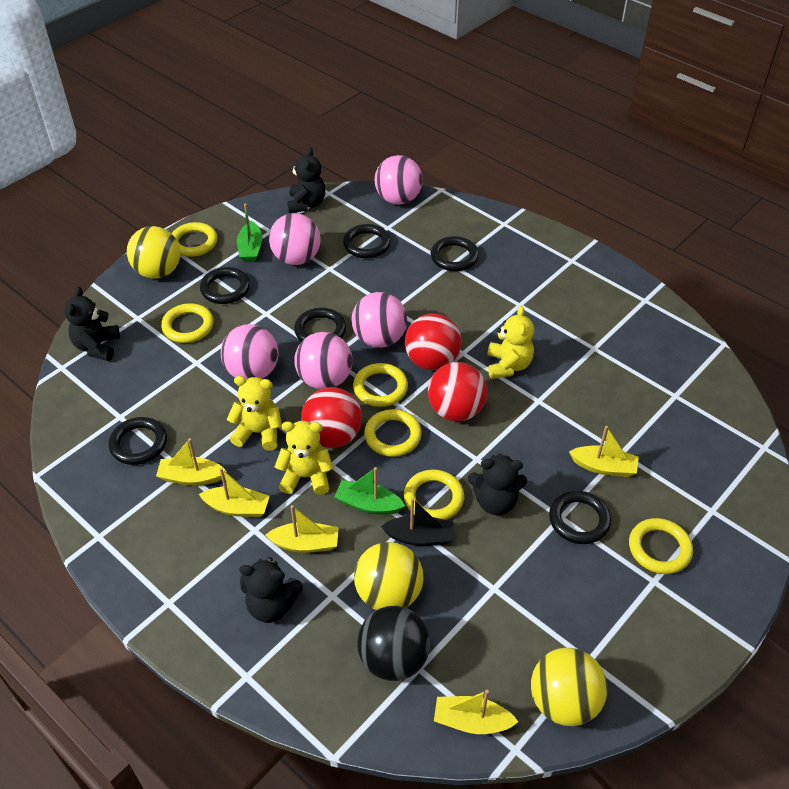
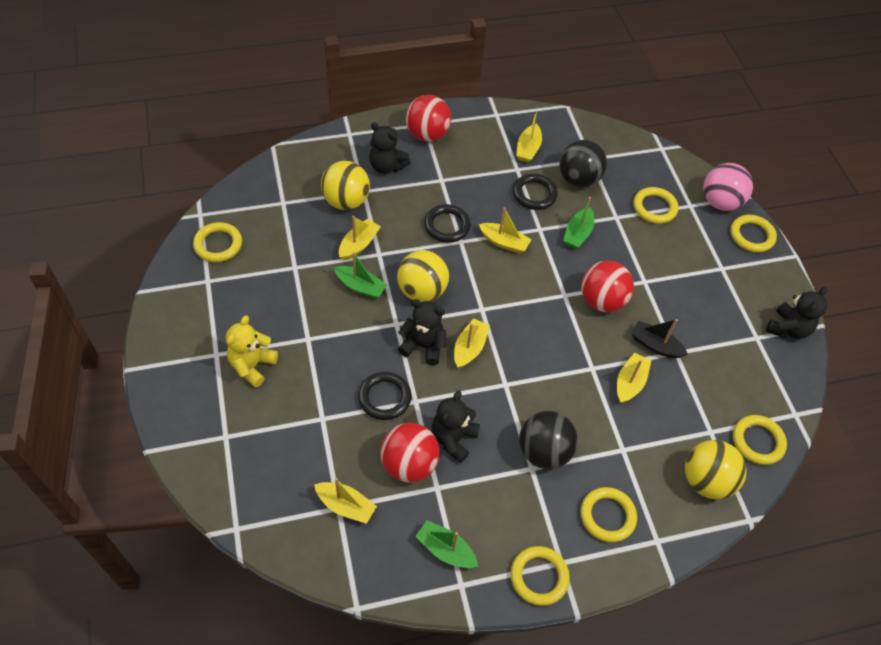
black ball: [357,606,430,681] = 1 -> [519,411,578,469] [559,140,607,188] = 2
black ring: [108,417,167,465] [200,267,250,304] [294,308,346,342] [343,224,391,258] [431,236,479,271] [549,490,611,544] = 6 -> [358,372,412,420] [424,204,471,243] [513,174,558,210] = 3
green boat: [237,204,262,262] [335,467,405,515] = 2 -> [334,252,387,299] [415,520,478,568] [563,197,594,249] = 3
pink ball: [221,324,279,379] [269,213,321,265] [294,332,352,389] [352,292,407,348] [375,155,423,205] = 5 -> [703,163,753,211] = 1
yellow boat: [156,438,227,486] [199,468,270,517] [265,505,339,553] [434,690,518,734] [569,426,639,477] = 5 -> [314,478,377,524] [339,216,381,260] [454,319,490,369] [479,207,532,254] [516,111,542,163] [617,353,651,403] = 6
yellow teddy bear: [227,376,282,451] [275,421,333,495] [487,306,534,379] = 3 -> [226,315,278,388] = 1

